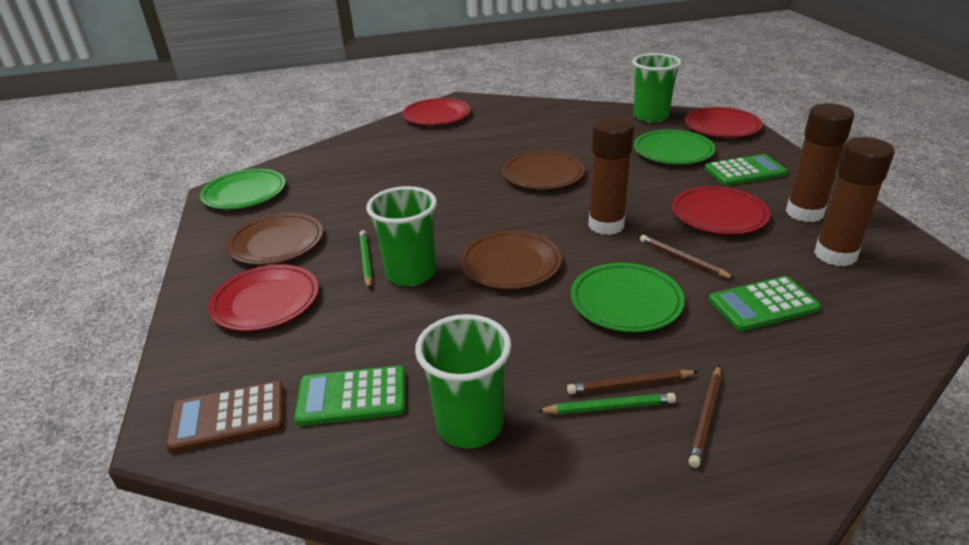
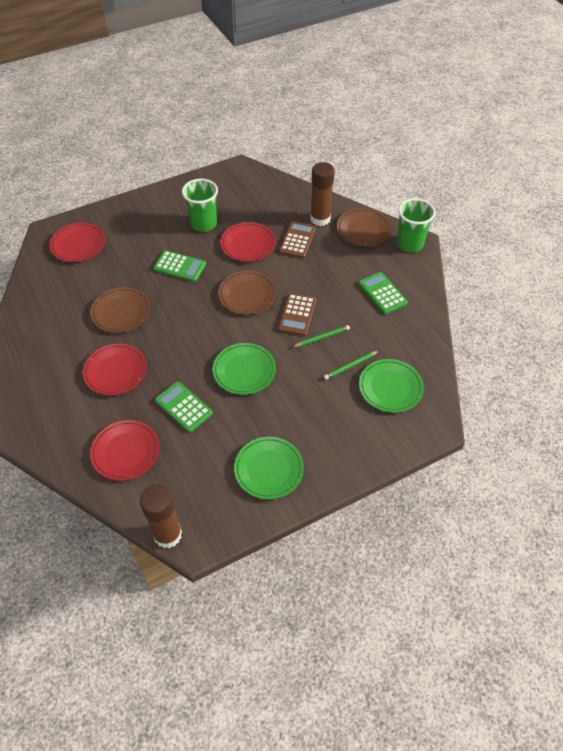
brown calculator: [166,381,284,453] = 1 -> [278,293,316,336] [279,221,316,258] = 2
brown glue stick: [588,116,634,235] [786,103,854,222] [814,137,895,266] = 3 -> [140,485,182,548] [310,162,335,226] = 2
brown pencil: [567,369,698,394] [640,235,735,279] [688,365,721,468] = 3 -> none = 0
green cup: [366,186,437,286] [415,314,511,448] [632,53,681,123] = 3 -> [182,179,218,232] [397,198,435,252] = 2

